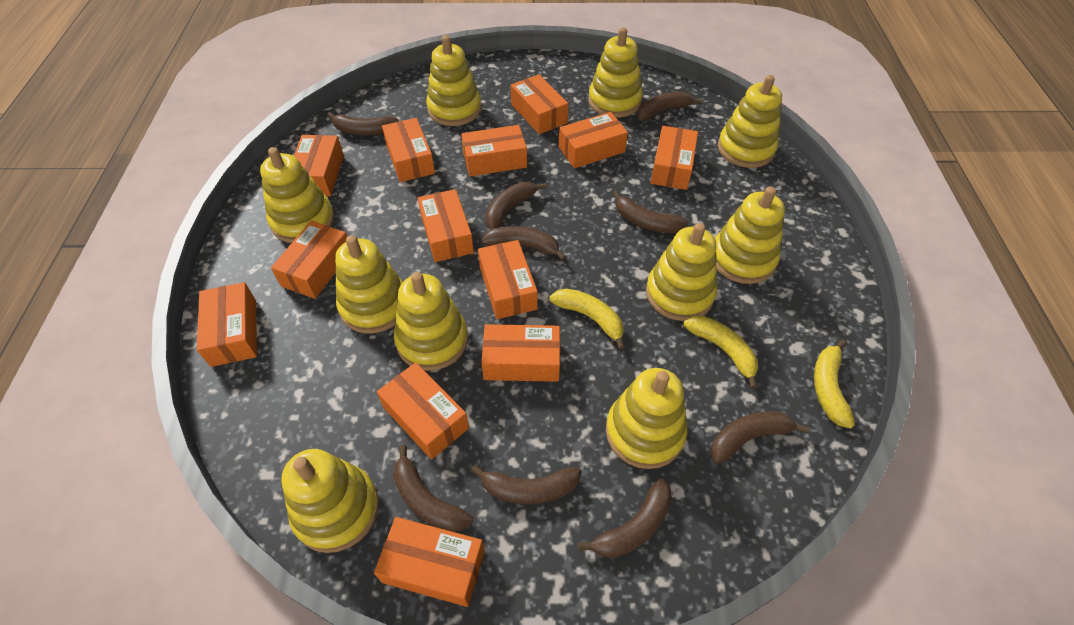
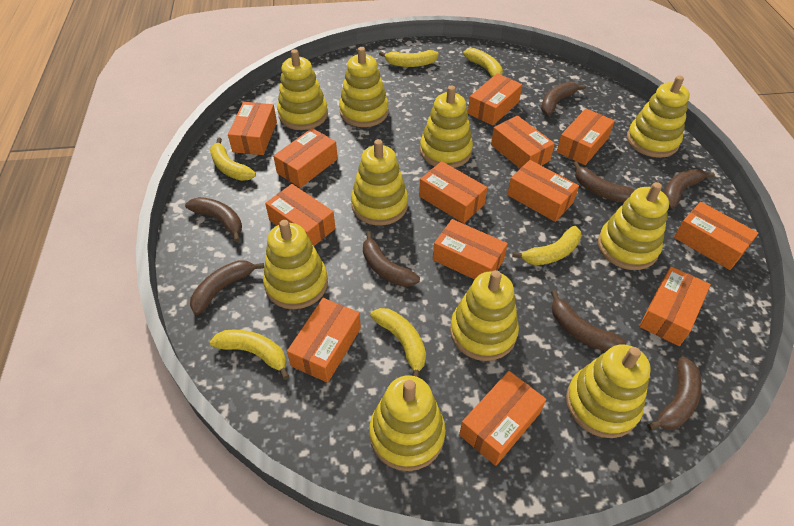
brown banana: [327,112,399,135] [393,445,473,532] [471,465,582,504] [482,226,566,261] [485,182,547,230] [578,479,672,558] [613,190,688,233] [637,92,703,121] [711,411,809,464] = 9 -> [185,197,242,242] [190,260,264,315] [363,231,420,287] [541,82,586,115] [551,290,626,351] [573,161,635,203] [647,356,702,430] [664,169,715,209] = 8
yellow banana: [549,289,625,350] [683,316,758,389] [814,340,855,429] = 3 -> [210,138,256,181] [210,330,289,380] [370,308,426,377] [379,50,439,67] [463,48,503,78] [512,226,581,265] = 6

